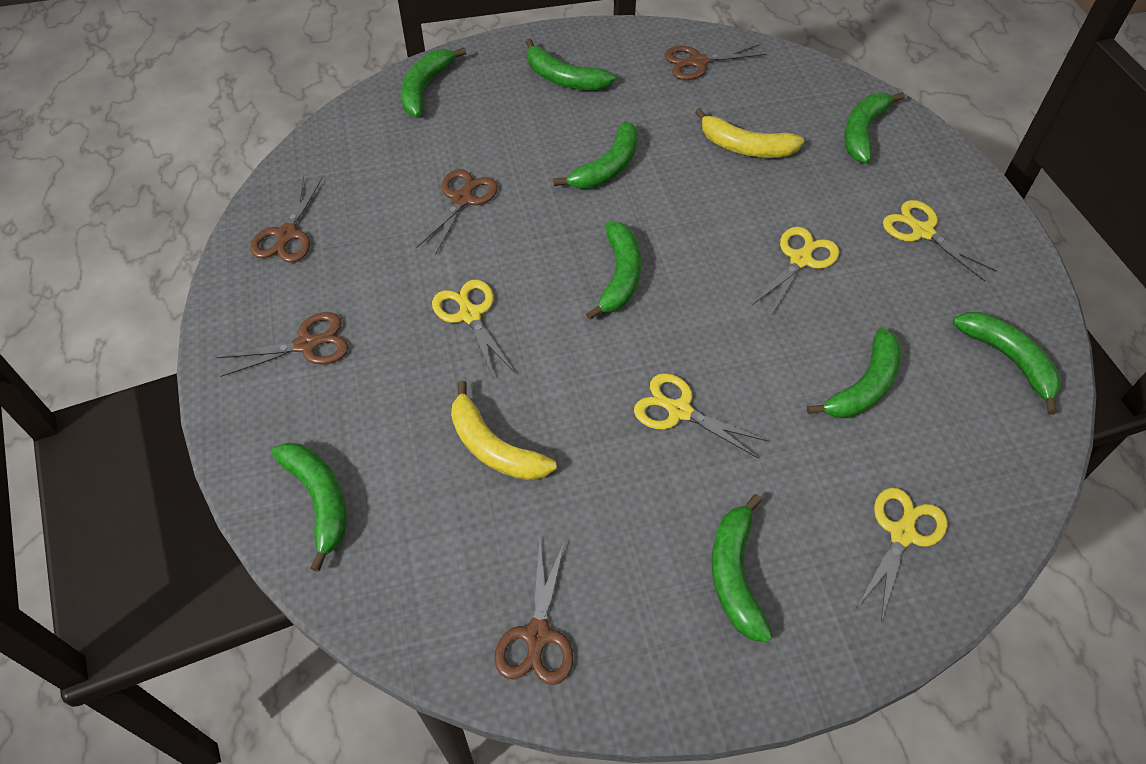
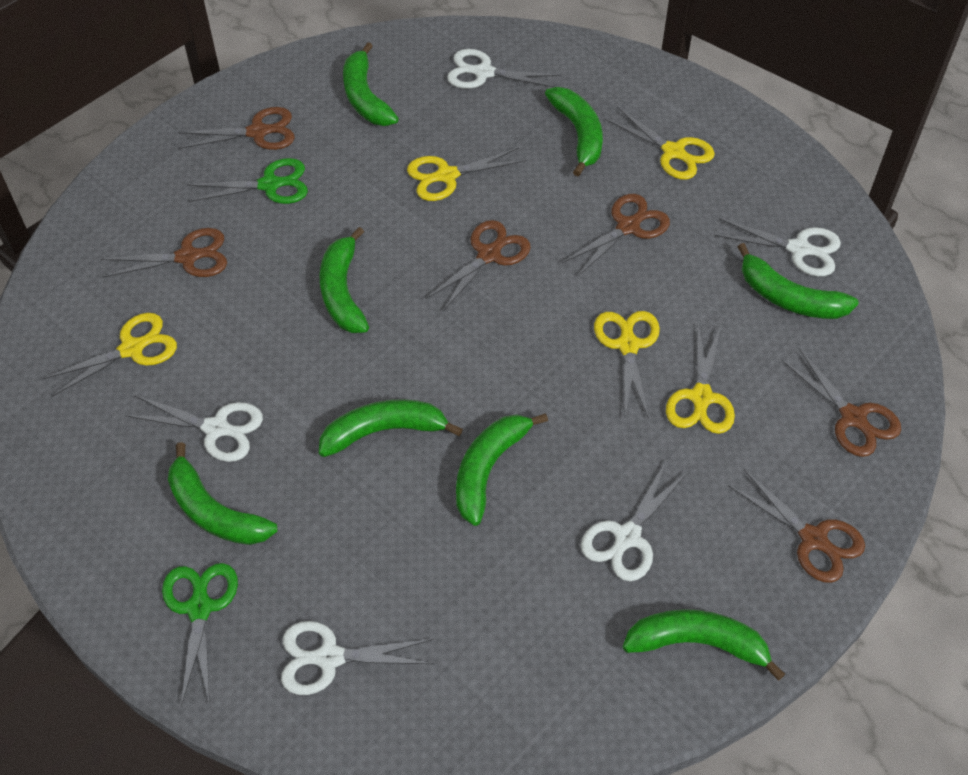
brown scissors: [216,312,348,377] [250,176,322,263] [416,169,498,255] [494,541,573,685] [664,44,766,80] = 5 -> [101,228,227,278] [178,107,295,150] [426,220,531,311] [562,194,670,276] [728,469,865,583] [781,348,901,457] = 6
green banana: [271,443,347,572] [401,47,466,117] [526,38,616,90] [553,121,638,189] [586,222,641,320] [712,494,773,643] [807,327,901,418] [844,92,905,163] [952,312,1061,415] = 9 -> [168,442,278,545] [319,227,369,333] [319,399,463,457] [343,42,399,126] [456,413,548,526] [545,87,603,176] [622,609,785,681] [738,243,859,319] = 8
green scissors: none = 0 -> [162,563,238,706] [187,158,308,204] = 2
white scissors: none = 0 -> [125,395,263,462] [281,621,434,695] [447,49,560,89] [581,462,687,581] [714,218,841,277] = 5
yellow banana: [451,381,557,481] [695,108,804,158] = 2 -> none = 0

